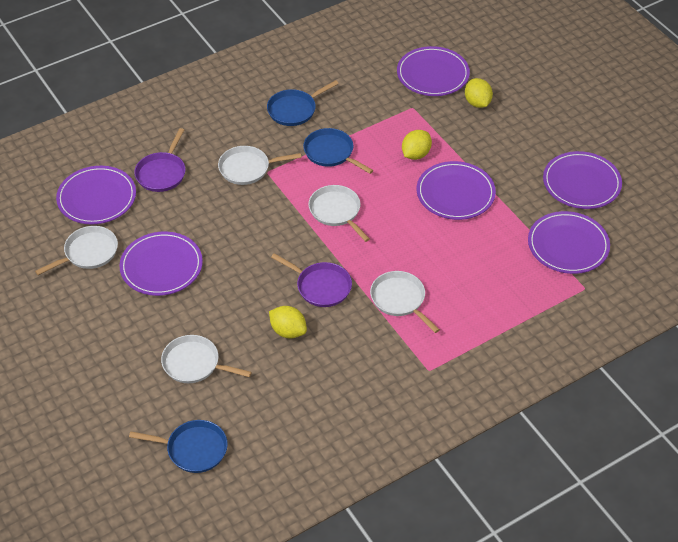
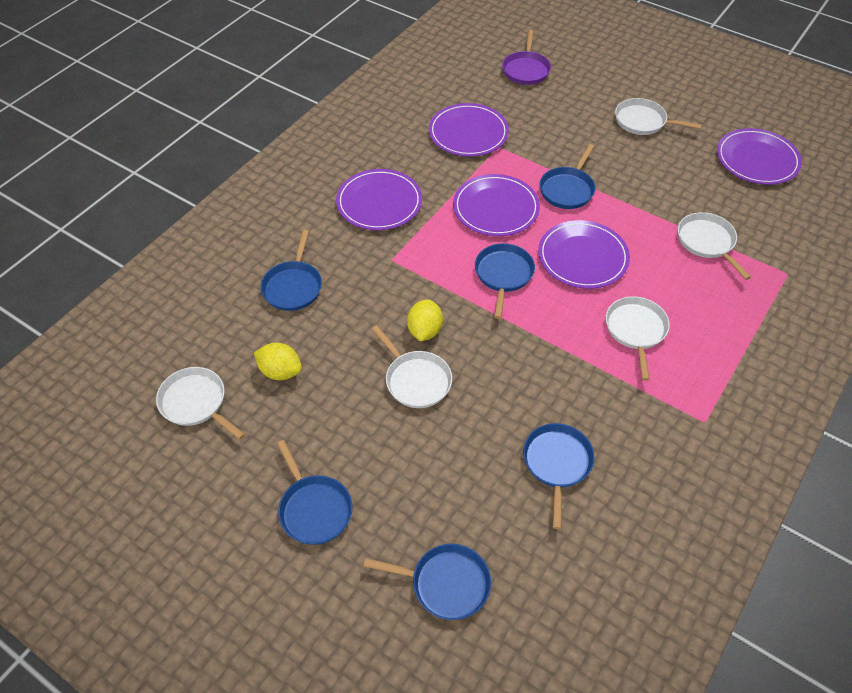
blue pan: [129,420,228,473] [267,80,339,126] [303,128,373,174] = 3 -> [260,230,322,311] [277,440,353,545] [363,544,491,620] [475,243,535,319] [523,423,595,529] [539,144,595,209] = 6
purple pan: [134,128,186,192] [271,253,352,307] = 2 -> [502,30,551,85] = 1
purple plate: [56,166,136,225] [119,232,203,296] [397,46,470,96] [417,161,496,220] [528,211,610,274] [543,151,622,209] = 6 -> [336,169,422,230] [429,103,509,156] [453,174,540,236] [538,220,630,289] [717,128,802,185] = 5
yellow lemon: [269,306,307,338] [402,130,432,160] [465,78,493,108] = 3 -> [254,343,302,380] [407,299,443,342] = 2

